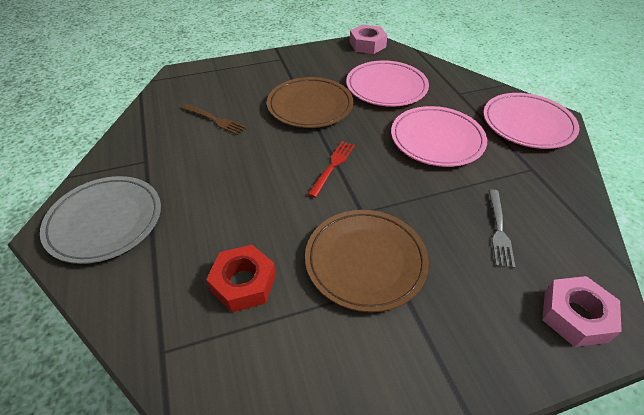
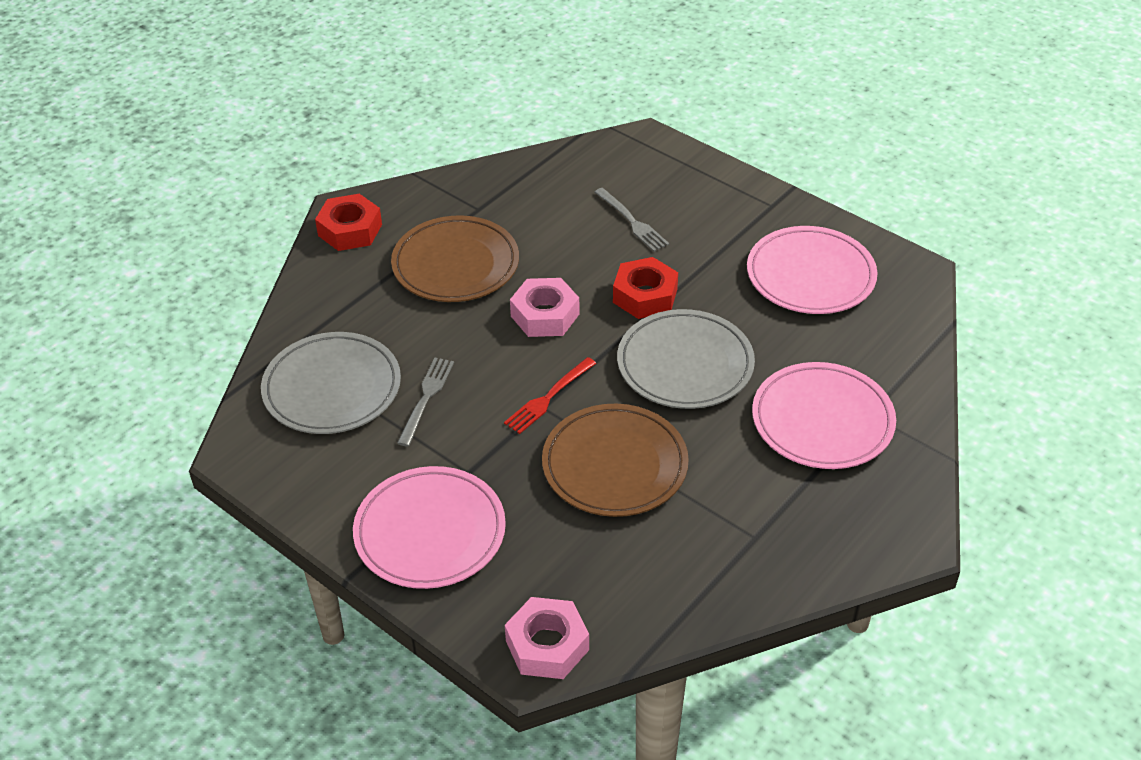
brown fork: [182,104,247,135] = 1 -> none = 0
grey fork: [488,189,515,268] = 1 -> [397,358,454,447] [594,188,669,252] = 2
grey plate: [40,176,161,264] = 1 -> [261,332,401,434] [617,309,755,409] = 2
red nut: [206,245,276,312] = 1 -> [315,194,382,251] [613,257,678,319] = 2

